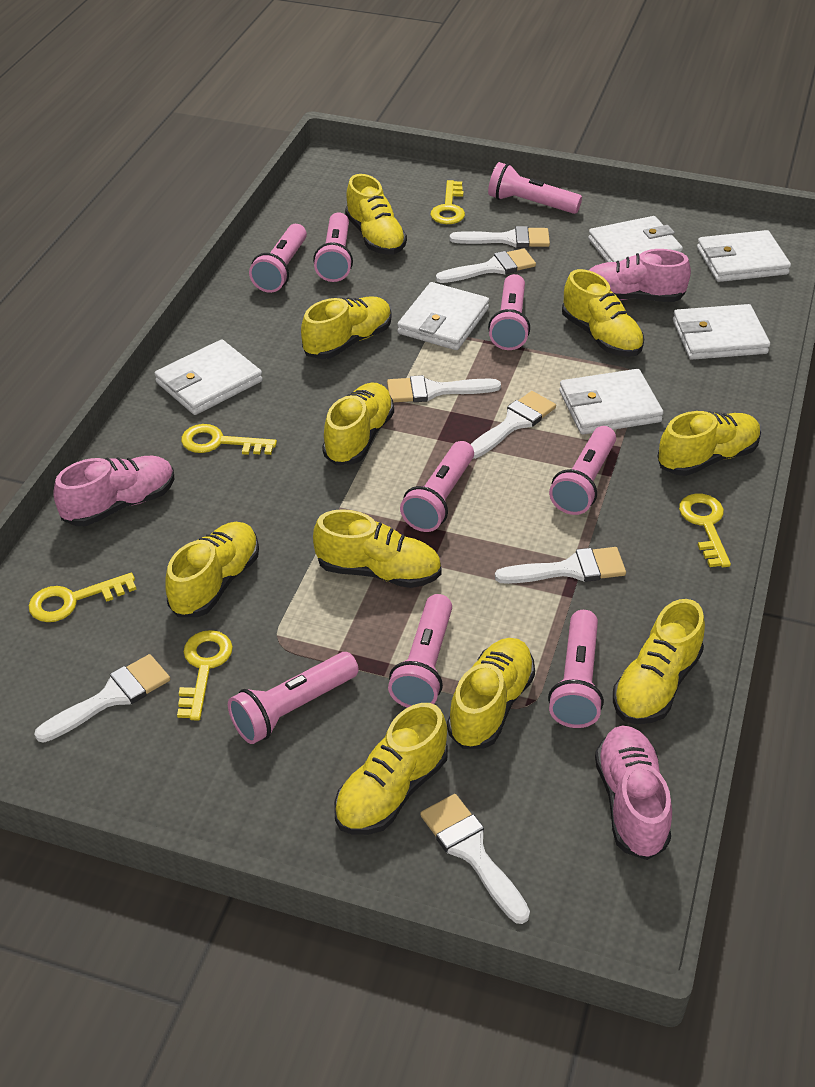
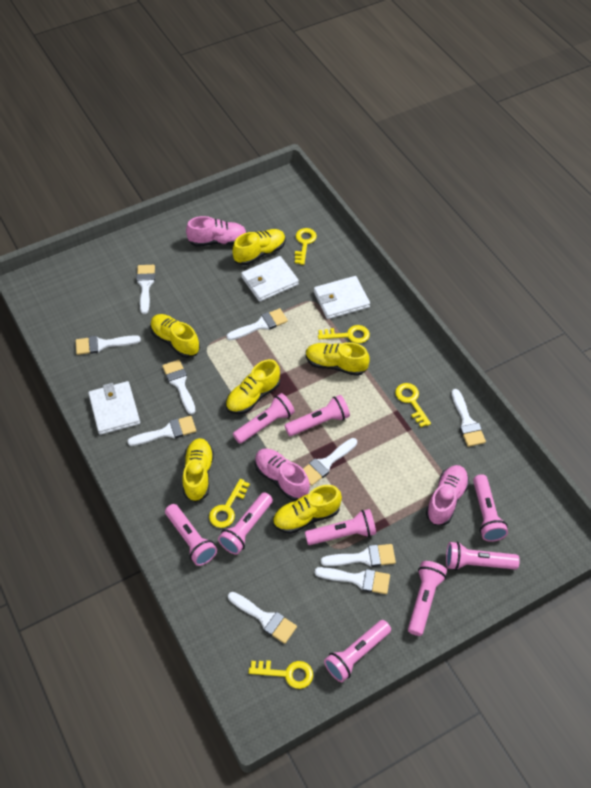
white brush: [34,654,170,743] [387,375,501,402] [420,794,530,924] [436,248,536,283] [450,226,550,248] [470,391,556,459] [495,547,626,584] = 7 -> [76,335,141,355] [128,416,196,446] [136,265,155,314] [162,360,196,414] [227,308,288,340] [228,592,297,644] [303,438,357,486] [315,567,390,594] [321,544,396,567] [451,389,486,447] = 10
white wallet: [155,339,263,415] [397,282,489,350] [559,369,663,434] [588,216,683,262] [673,304,770,360] [697,230,791,282] = 6 -> [88,381,140,435] [241,256,299,302] [314,276,370,319] = 3
yellow shoe: [165,522,259,617] [301,296,392,359] [313,509,442,588] [322,383,394,465] [334,703,448,835] [345,174,407,255] [447,638,535,749] [562,269,644,357] [613,599,705,724] [657,411,761,476] = 10 -> [150,314,200,358] [183,438,214,502] [226,359,280,414] [232,229,286,265] [273,485,342,534] [306,342,369,376] = 6

